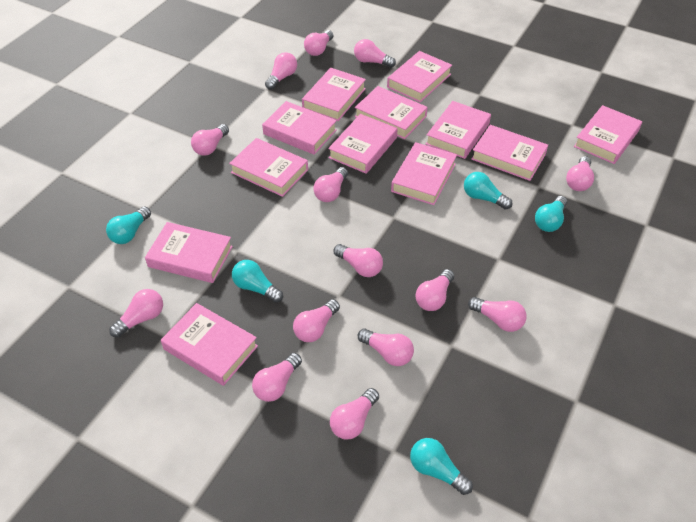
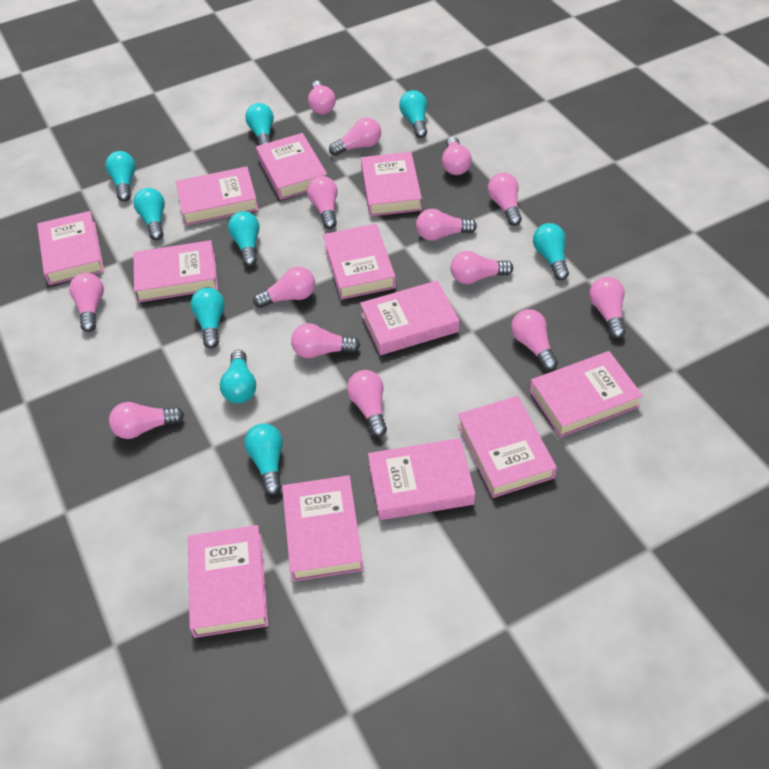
turquoise light bulb: [106,206,151,244] [232,260,283,303] [410,438,473,495] [464,172,513,210] [535,196,567,232] = 5 -> [105,151,136,201] [133,188,165,240] [191,287,225,348] [220,350,256,404] [228,211,260,266] [244,423,283,495] [245,103,274,145] [399,90,427,138] [533,223,569,280] = 9

